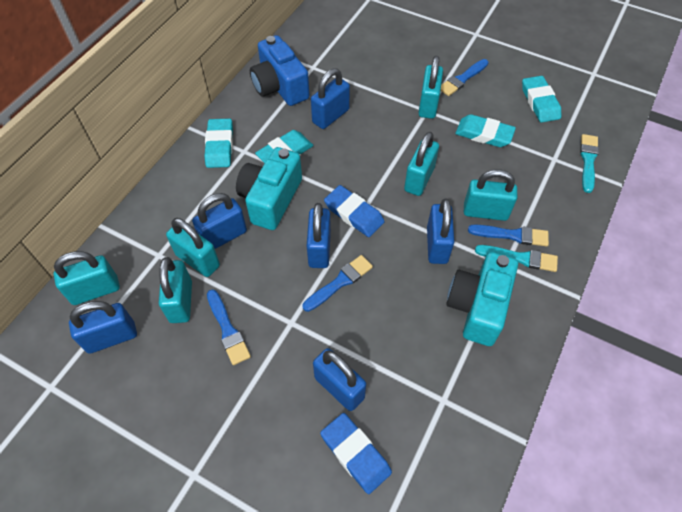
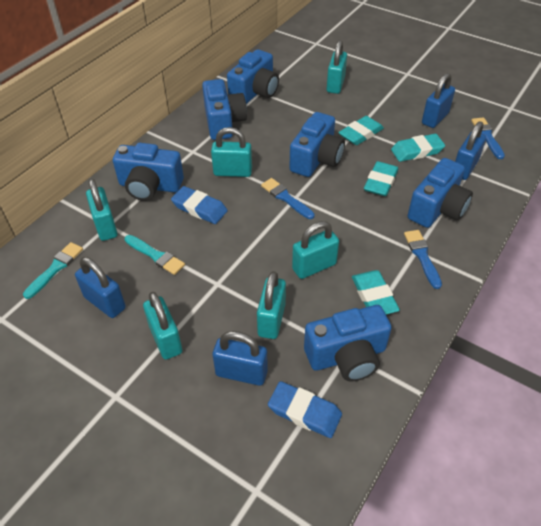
blue brush: [207,290,251,365] [303,255,373,312] [441,59,489,96] [468,224,549,247] = 4 -> [261,178,315,219] [404,230,442,289] [471,117,505,159] = 3
blue camera: [250,35,310,106] = 1 -> [113,143,184,201] [202,79,247,140] [227,49,279,104] [289,112,345,177] [304,305,392,382] [408,158,473,228] = 6
blue padlock: [69,301,137,354] [192,193,247,249] [307,203,331,268] [311,68,350,129] [313,348,366,411] [427,199,454,264] = 6 -> [75,257,126,318] [213,331,268,386] [422,73,455,128] [455,122,486,180] = 4
turquoise camera: [236,147,302,230] [446,252,518,346] = 2 -> none = 0

